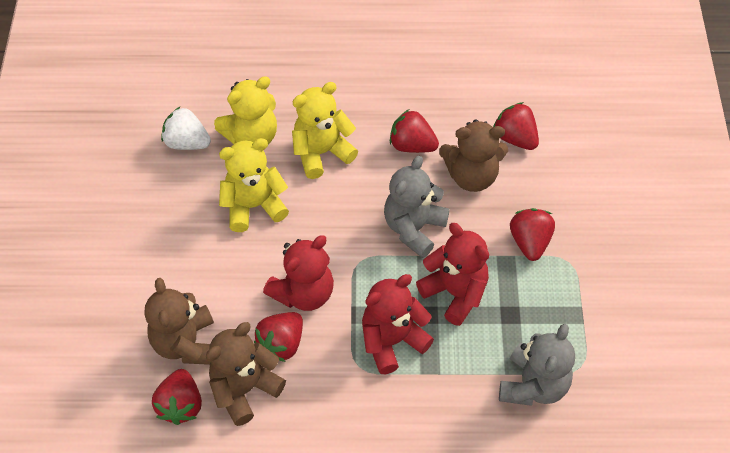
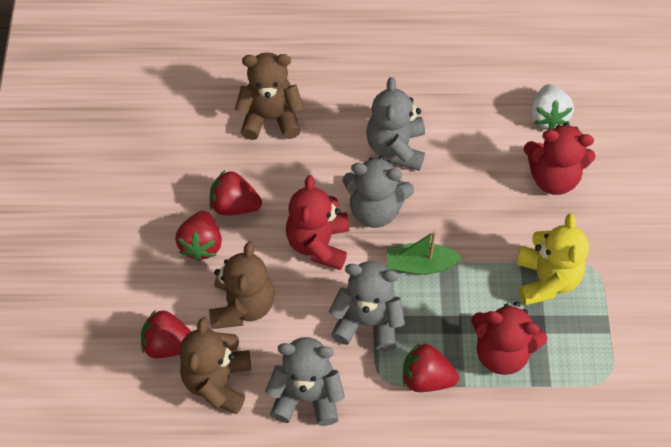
green boat: none = 0 -> [387,231,462,275] = 1
grey teddy bear: [384,156,450,258] [499,324,575,406] = 2 -> [265,337,345,426] [329,261,405,351] [342,155,414,228] [366,77,425,171] = 4
red strawberry: [152,369,202,425] [254,312,303,362] [390,109,439,153] [493,102,539,150] [510,208,555,261] = 5 -> [141,310,192,358] [175,211,222,262] [210,170,262,215] [403,343,459,392] = 4
yellow teddy bear: [214,76,277,145] [219,138,289,232] [292,82,358,179] = 3 -> [516,213,589,306] = 1

